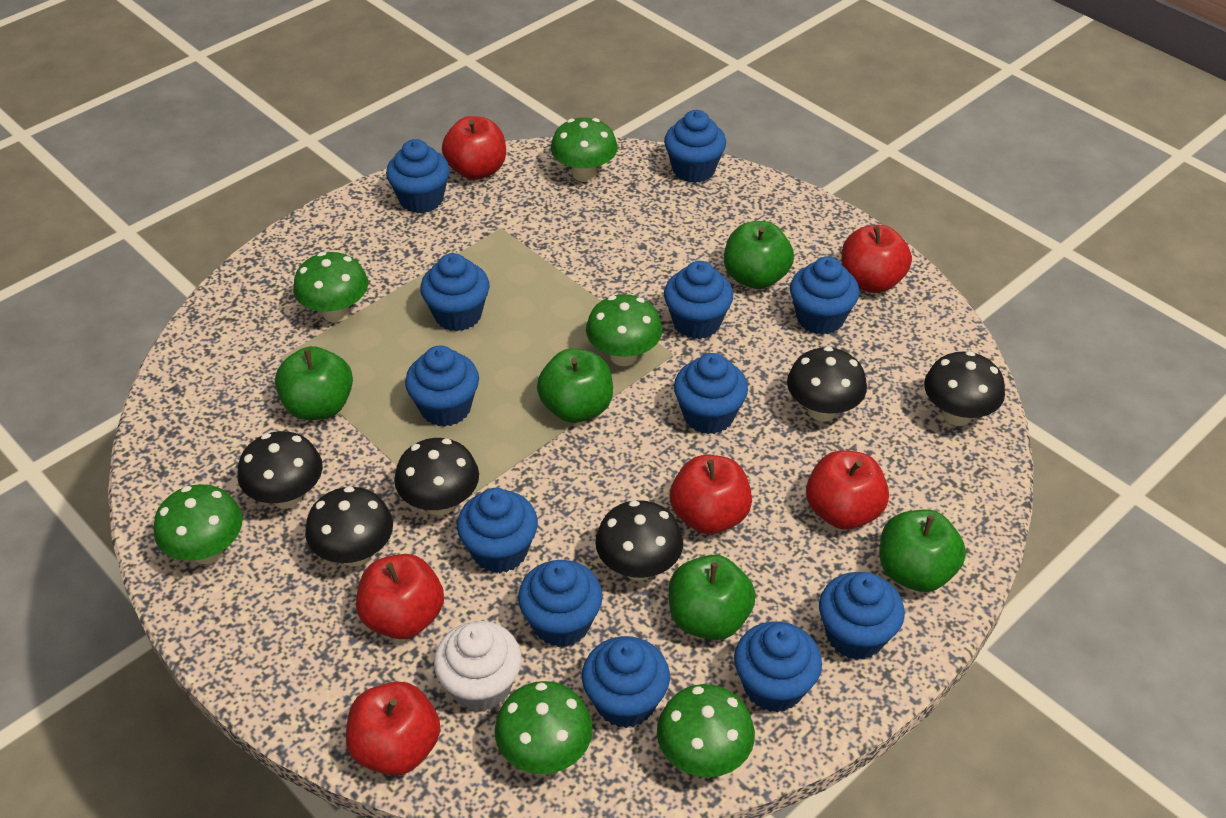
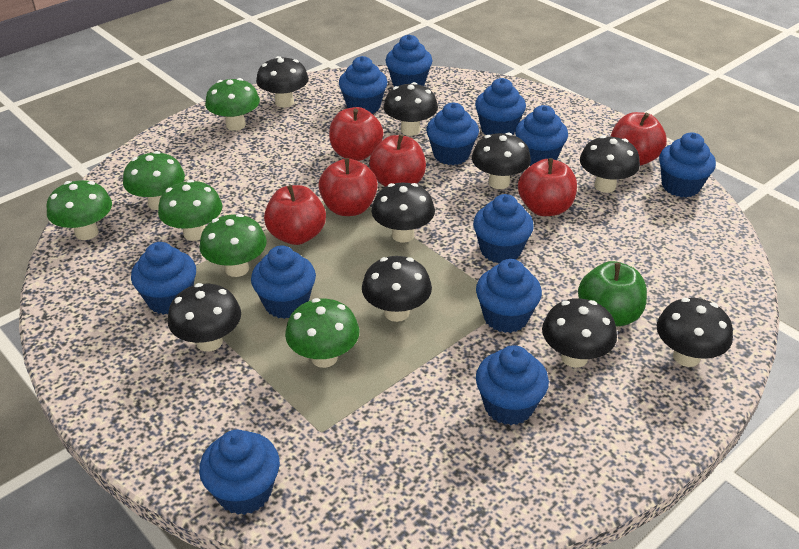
black mushroom: [238,431,323,509] [305,486,393,567] [394,438,479,515] [595,500,683,581] [787,347,867,422] [924,351,1005,426] = 6 -> [168,283,241,352] [256,56,309,108] [362,256,432,322] [371,183,435,242] [383,82,438,136] [472,132,531,189] [542,298,617,368] [580,135,640,193] [657,298,733,367] = 9
green apple: [275,346,353,420] [537,349,613,423] [669,555,755,640] [724,221,794,289] [880,509,966,592] = 5 -> [578,261,647,327] = 1
white cupcake: [434,621,522,712] = 1 -> none = 0

